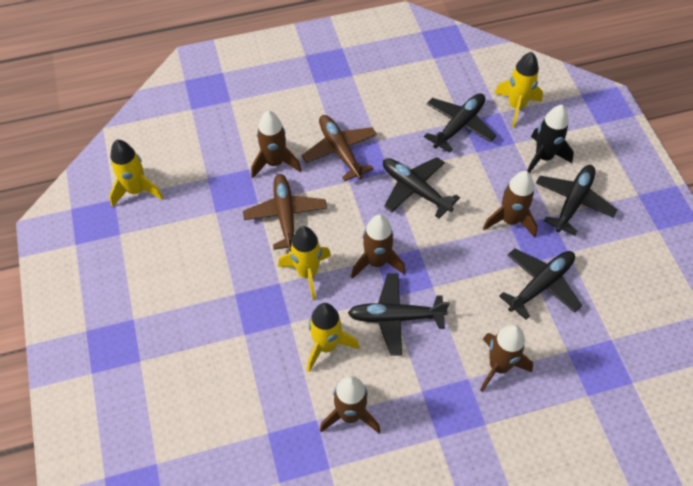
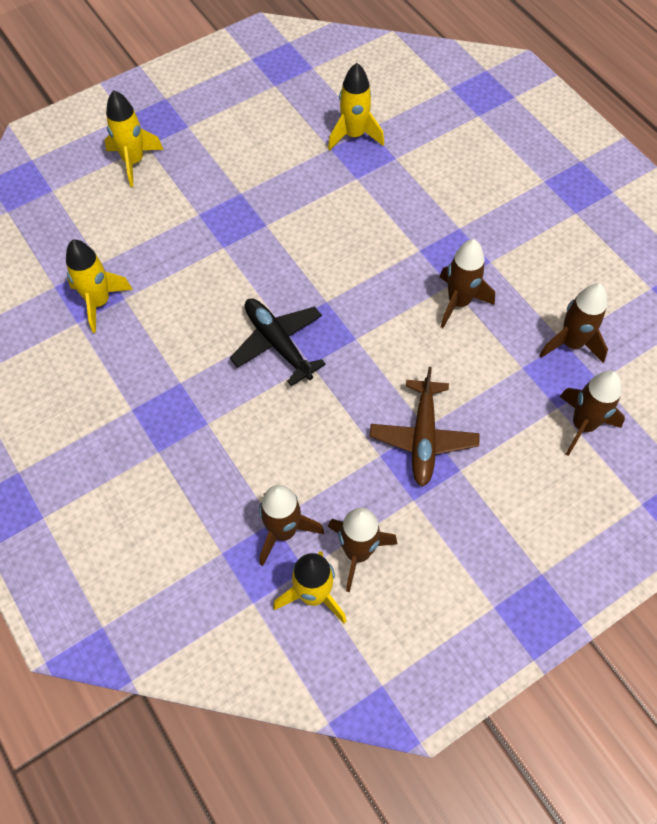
black plane: [348,273,449,355] [383,157,460,219] [424,93,496,153] [499,249,582,320] [536,165,617,235] = 5 -> [230,298,326,386] = 1
black rocket: [527,105,574,173] = 1 -> none = 0
brown plane: [243,174,327,251] [301,115,377,181] = 2 -> [370,367,480,487] = 1

